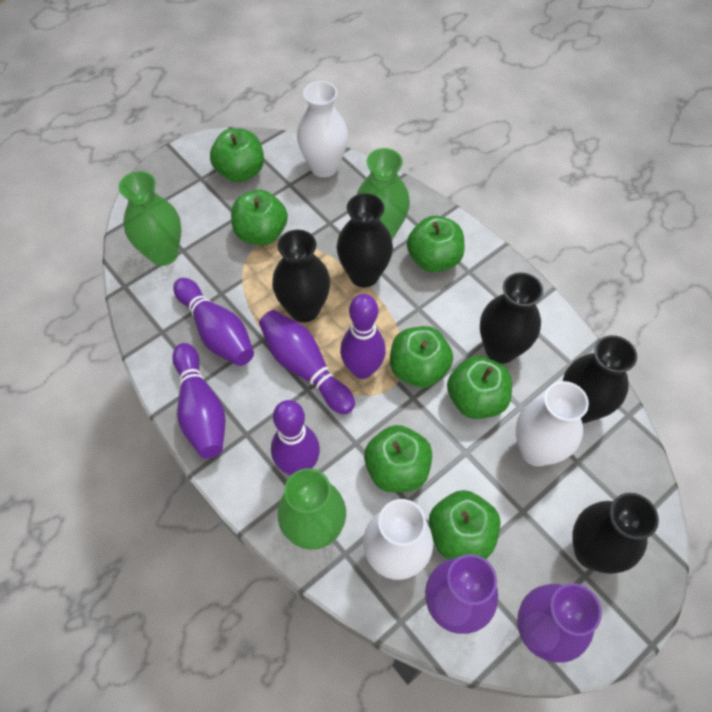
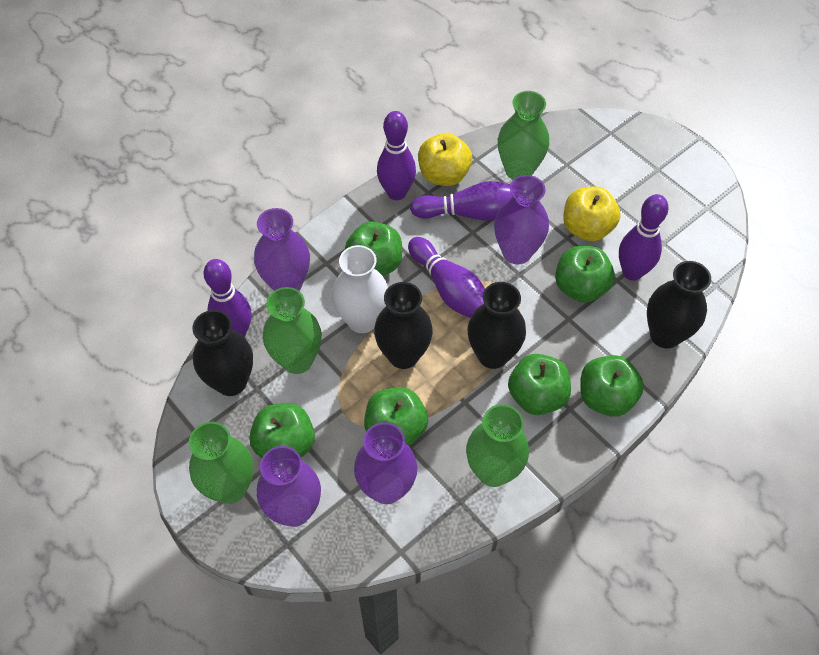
black vase: [272,230,330,322] [337,193,393,288] [480,272,543,364] [563,335,637,423] [572,493,659,574] = 5 -> [192,310,253,396] [374,282,433,369] [467,282,526,369] [647,261,711,349] = 4
green apple: [210,128,264,182] [231,189,288,245] [364,425,432,493] [390,326,453,388] [407,216,465,272] [428,490,501,560] [447,356,512,419] = 7 -> [249,403,315,458] [345,221,402,276] [364,387,428,446] [508,354,571,415] [555,246,615,303] [580,355,644,417] = 6
green vase: [118,171,181,266] [277,468,346,550] [357,148,410,239] = 3 -> [189,422,254,504] [263,287,322,374] [466,404,529,487] [498,91,549,180] = 4
purple vase: [425,554,498,634] [517,583,602,662] = 2 -> [254,208,310,291] [257,446,321,527] [354,422,417,504] [494,175,549,265] = 4
white vase: [297,81,348,178] [363,499,433,580] [516,381,589,466] = 3 -> [332,245,388,333] = 1
yellow apple: none = 0 -> [418,133,472,186] [563,186,621,241] = 2

